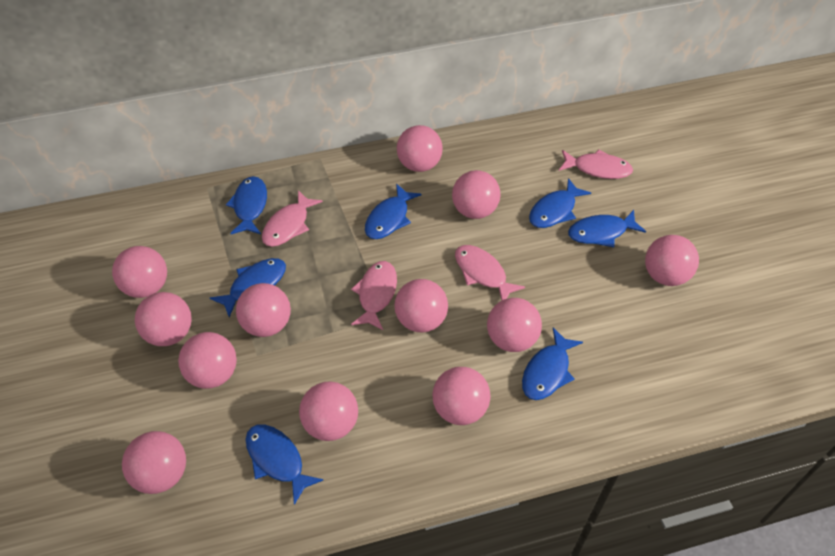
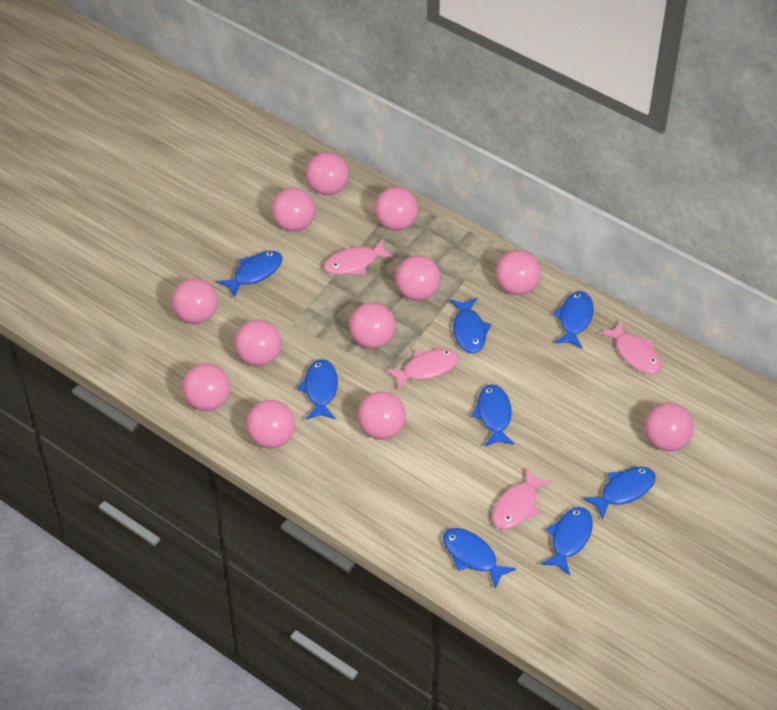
blue fish: [210,258,286,318] [226,176,267,234] [245,425,324,505] [365,183,421,239] [522,328,583,400] [529,178,591,228] [568,210,646,247] = 7 -> [217,251,282,298] [297,359,338,419] [443,528,516,589] [449,297,491,354] [471,384,514,446] [540,507,593,576] [553,291,594,349] [583,467,655,520] = 8

